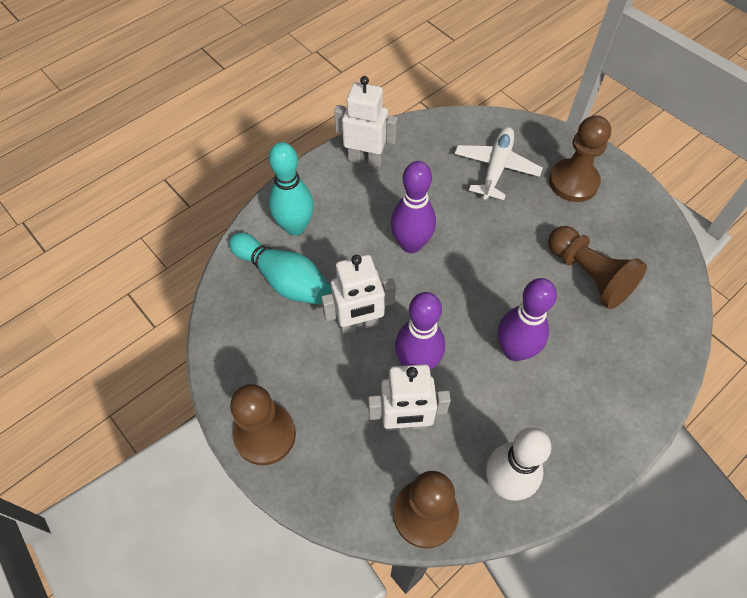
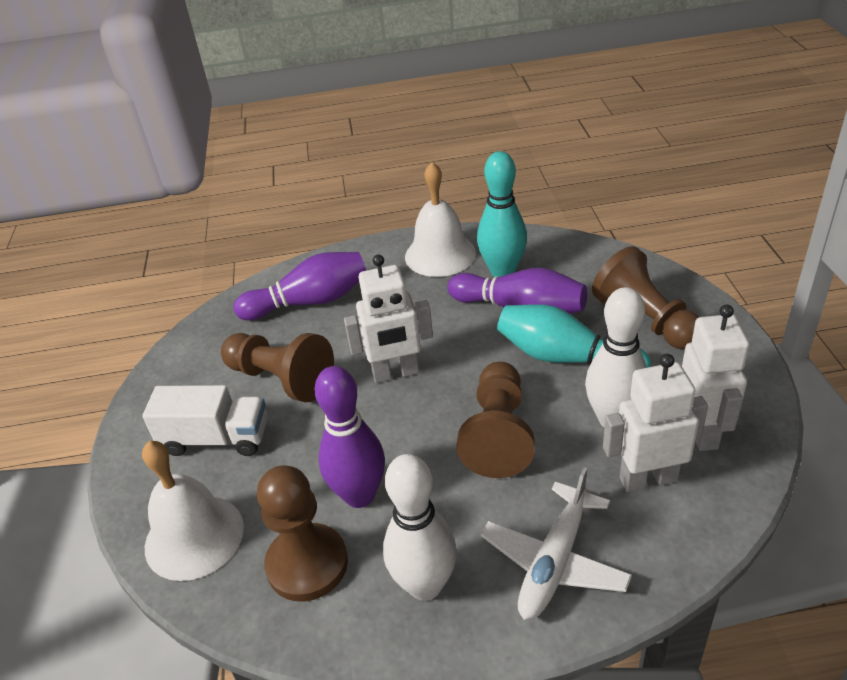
white bell: none = 0 -> [142,441,244,581] [405,162,476,277] = 2
white bowling pin: [486,428,551,501] = 1 -> [383,454,457,601] [585,287,647,428] = 2
white truck: none = 0 -> [142,385,267,456] = 1

